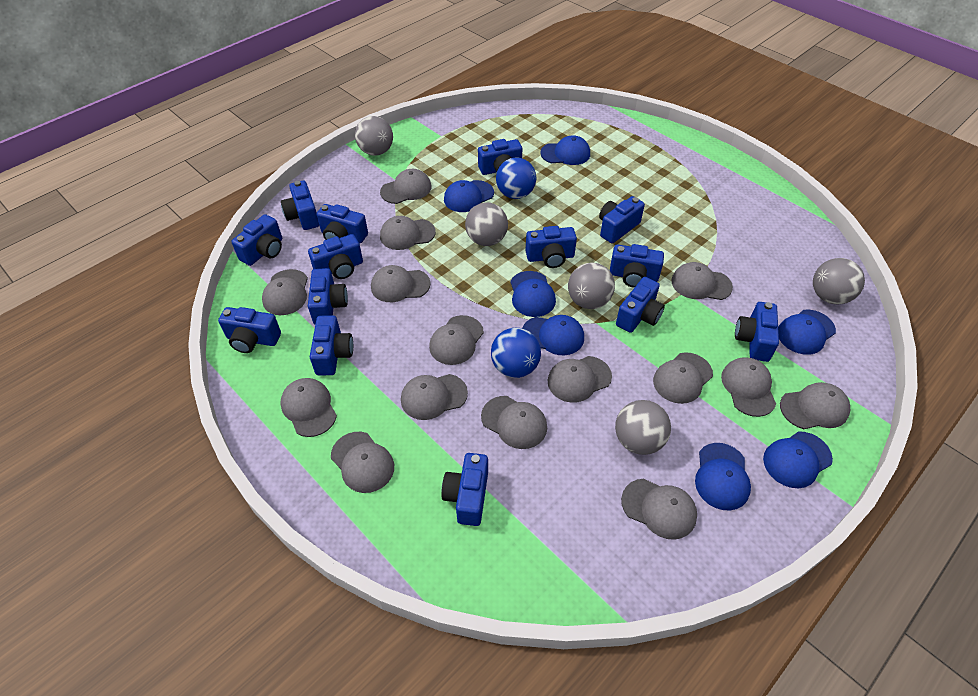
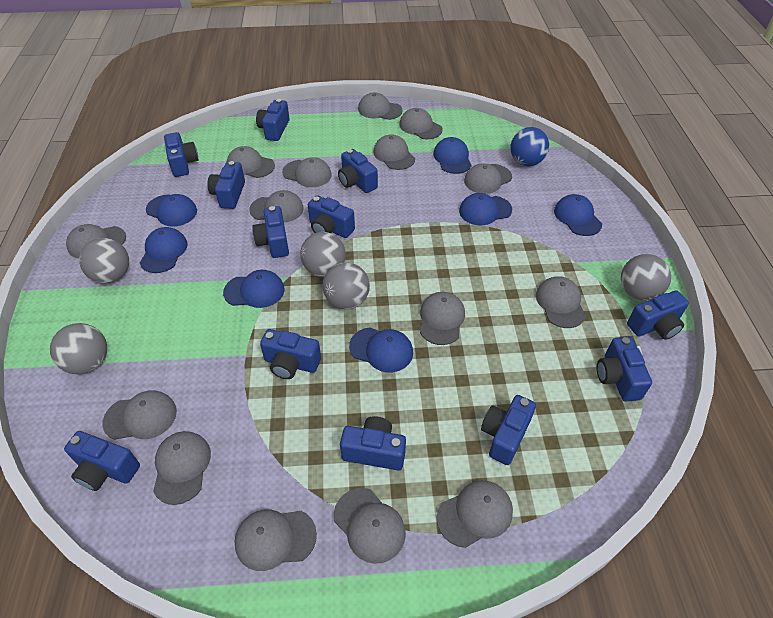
blue ball: [491,328,541,378] [496,157,536,199] = 2 -> [510,127,549,166] = 1
blue camera: [218,307,281,353] [232,214,282,266] [281,181,319,230] [308,234,363,279] [308,268,348,324] [310,315,353,375] [317,204,368,243] [442,453,488,526] [478,139,522,175] [525,226,577,268] [599,196,645,243] [610,244,664,288] [616,277,665,333] [735,302,779,362] = 14 -> [64,431,140,491] [164,132,198,177] [207,161,245,209] [252,206,289,258] [256,99,290,141] [260,329,321,379] [308,195,355,238] [338,149,378,193] [340,416,406,471] [481,395,536,465] [597,337,652,401] [627,290,689,340] = 12

